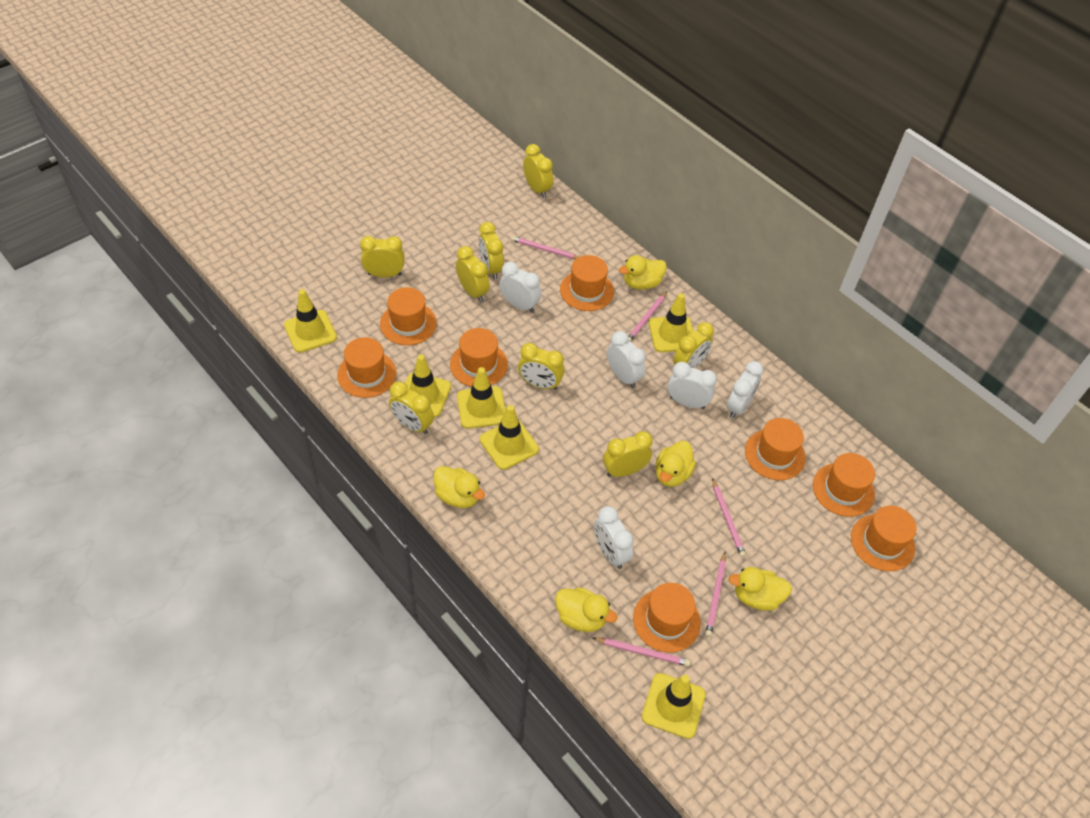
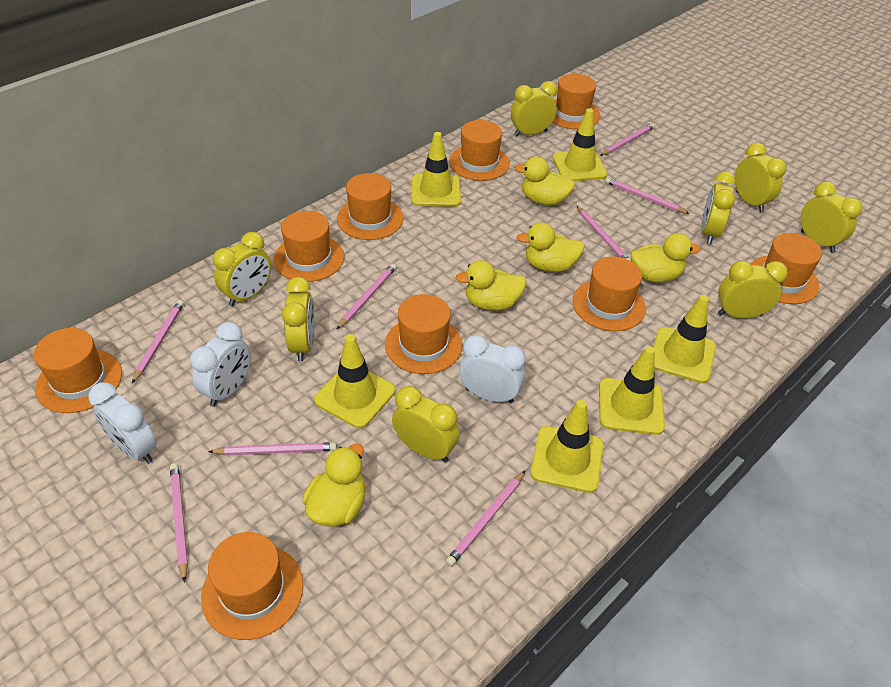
orange hat: [337,337,397,398] [380,287,437,345] [450,328,508,387] [560,255,614,311] [633,583,701,653] [745,418,806,480] [813,453,875,517] [851,506,917,571] = 8 -> [34,328,122,413] [201,532,303,640] [274,211,344,282] [337,173,403,240] [385,294,462,374] [449,120,510,181] [552,74,600,129] [572,256,646,331] [750,233,822,304] = 9
pink pencil: [511,236,579,259] [593,637,691,666] [628,292,667,342] [705,552,726,637] [712,478,746,557] = 5 -> [132,300,184,383] [170,463,188,583] [208,442,337,456] [336,264,397,330] [446,470,526,567] [577,206,631,261] [600,123,655,156] [605,177,690,214] = 8
white clock: [499,262,541,313] [594,506,634,569] [607,331,646,388] [668,362,717,409] [727,361,763,418] = 5 -> [88,382,157,464] [190,322,251,407] [459,335,526,404] = 3

